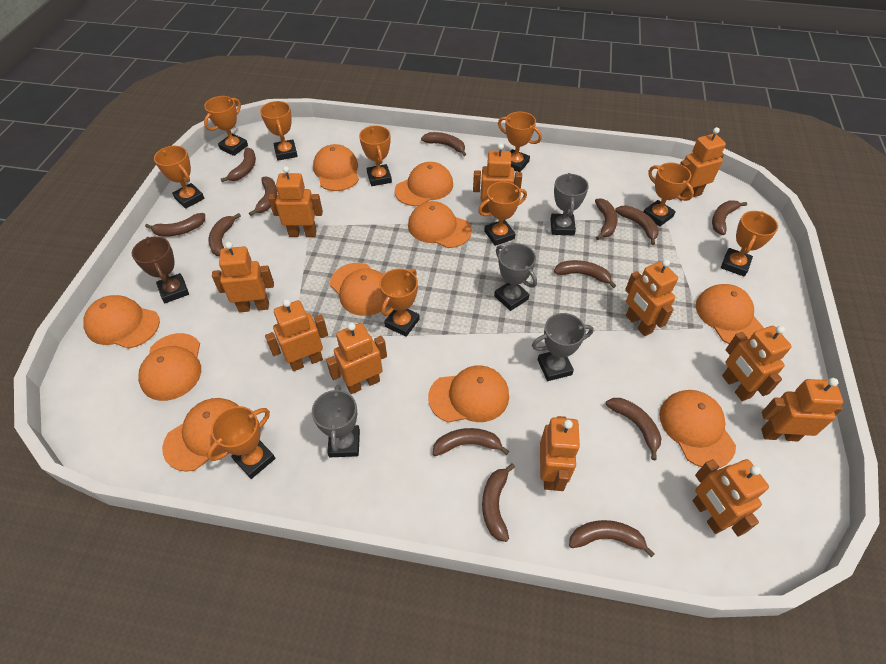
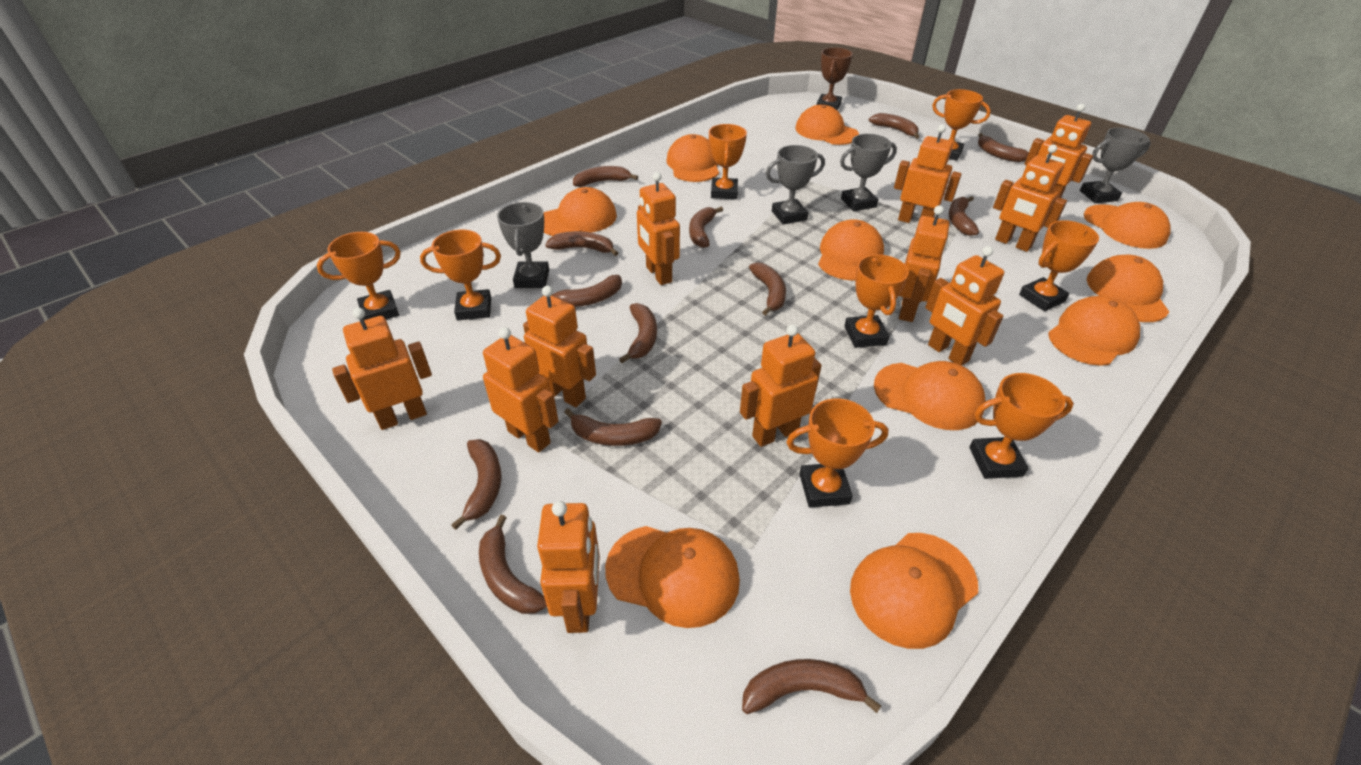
orange trophy: [154,146,205,209] [204,96,248,156] [207,406,275,479] [260,101,298,161] [359,126,392,186] [379,268,420,337] [478,181,527,246] [498,112,542,172] [643,163,694,226] [721,211,778,277] = 10 -> [317,232,401,320] [420,230,501,320] [709,124,747,199] [786,399,889,508] [844,254,909,348] [932,89,991,161] [969,373,1074,479] [1019,220,1099,311] = 8

